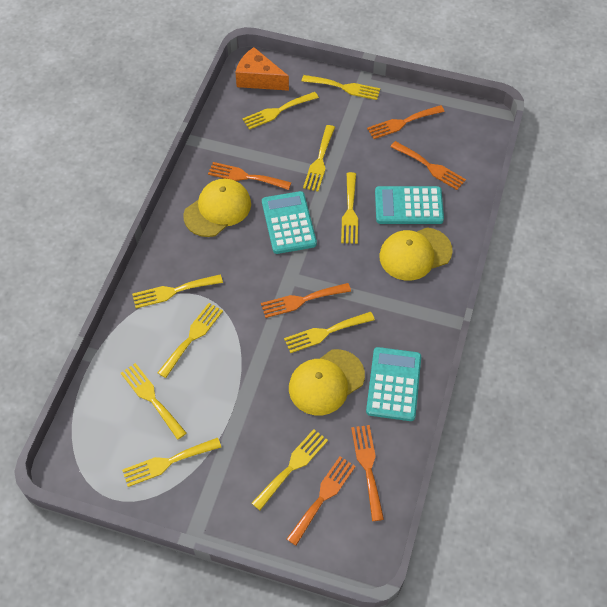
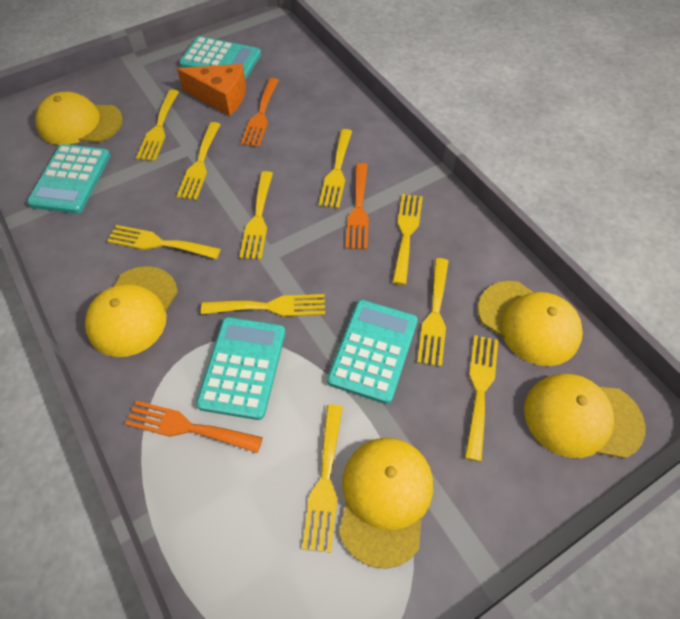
orange fork: [208,162,291,190] [261,283,351,318] [287,457,356,545] [351,425,384,521] [367,105,445,139] [391,141,466,190] = 6 -> [125,401,263,453] [241,78,279,147] [346,163,369,250] = 3
turquoise calculator: [262,191,317,254] [366,347,421,421] [375,186,444,224] = 3 -> [27,144,111,214] [179,36,261,80] [196,317,286,420] [327,300,418,404] = 4
yellow cap: [183,179,251,237] [289,349,365,415] [379,228,453,281] = 3 -> [36,92,123,145] [85,266,178,357] [339,438,433,569] [478,281,583,366] [524,374,646,458] = 5

